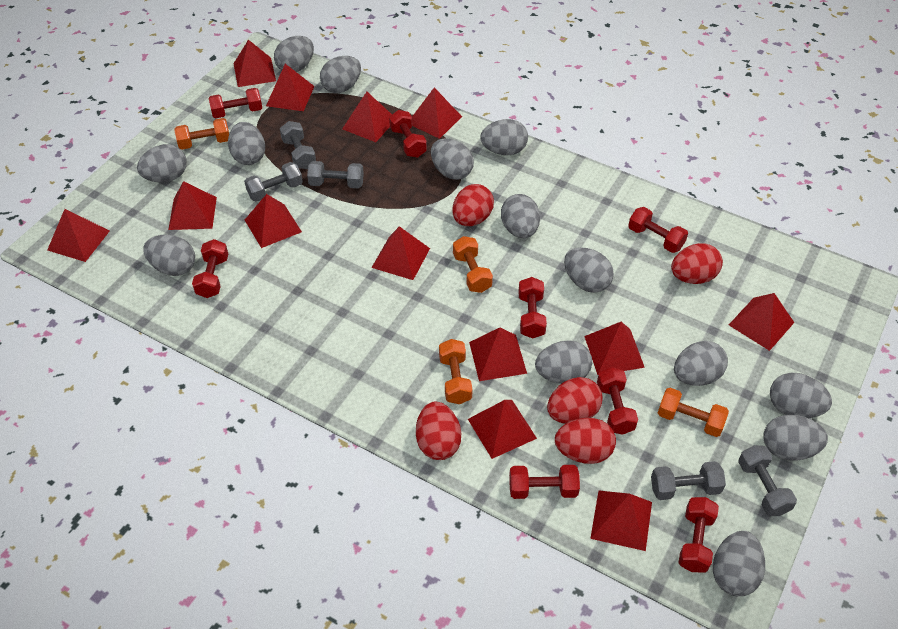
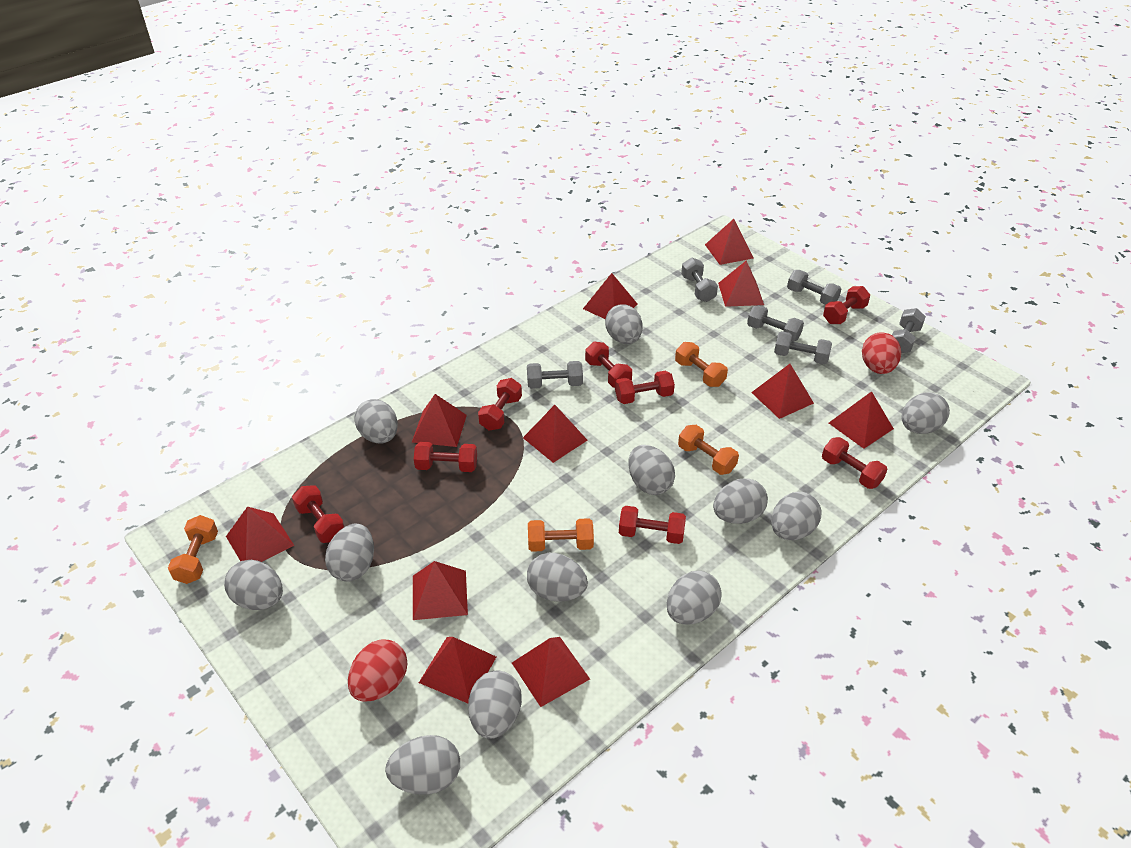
grey dumbbell: [244,162,303,202] [280,121,316,169] [307,161,364,188] [651,461,726,500] [738,445,797,516] = 5 -> [527,361,583,389] [681,258,718,302] [747,305,804,342] [774,331,832,364] [787,270,841,305] [892,308,926,353] = 6
grey egg: [137,144,187,182] [143,235,195,276] [228,122,265,165] [274,36,314,72] [320,56,361,93] [431,138,474,180] [480,119,528,155] [501,194,540,238] [535,340,592,384] [564,248,614,293] [674,341,728,386] [713,531,765,596] [764,415,828,461] [770,373,832,418] = 14 -> [224,560,283,610] [325,524,374,582] [354,399,398,443] [385,735,460,795] [468,670,522,739] [527,553,588,602] [605,304,643,344] [628,445,675,495] [667,571,722,625] [713,478,768,524] [771,492,821,540] [901,392,950,434] = 12
red egg: [416,402,461,460] [453,184,494,226] [547,377,603,424] [555,418,616,464] [671,243,723,284] = 5 -> [348,639,407,702] [862,332,901,374] = 2
red pyramid: [47,209,110,262] [168,181,217,230] [234,40,276,87] [245,194,302,248] [266,64,315,111] [342,92,392,142] [371,226,430,280] [412,88,462,139] [468,400,537,459] [469,328,527,381] [584,322,645,375] [590,491,652,551] [729,293,794,351] = 13 -> [226,506,294,562] [412,394,467,447] [413,561,468,620] [419,637,496,703] [512,637,590,707] [523,405,588,463] [583,273,638,319] [705,219,754,265] [718,260,764,307] [751,364,814,419] [829,391,894,449] = 11

